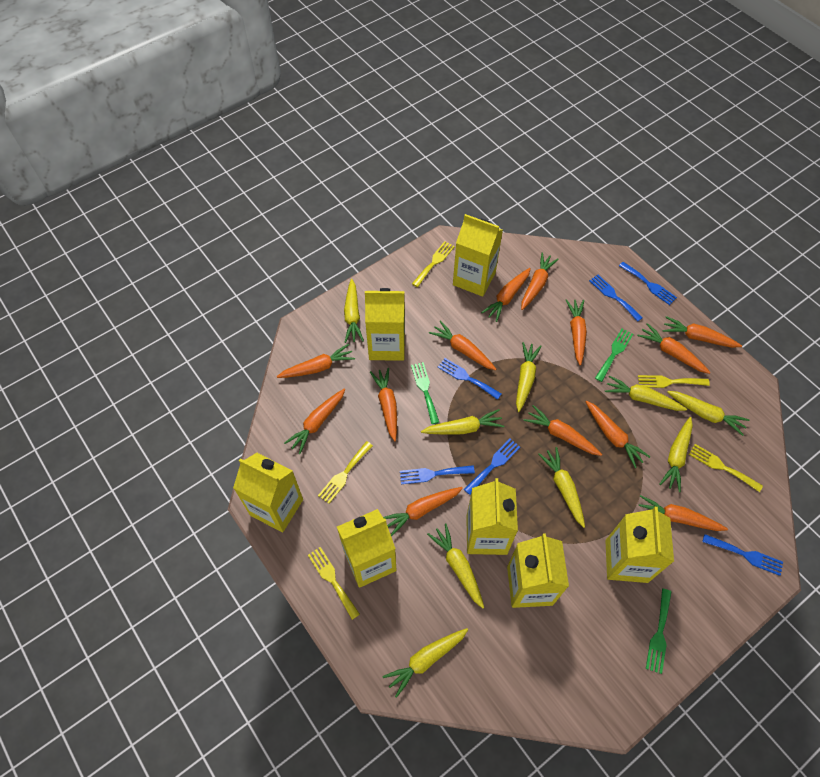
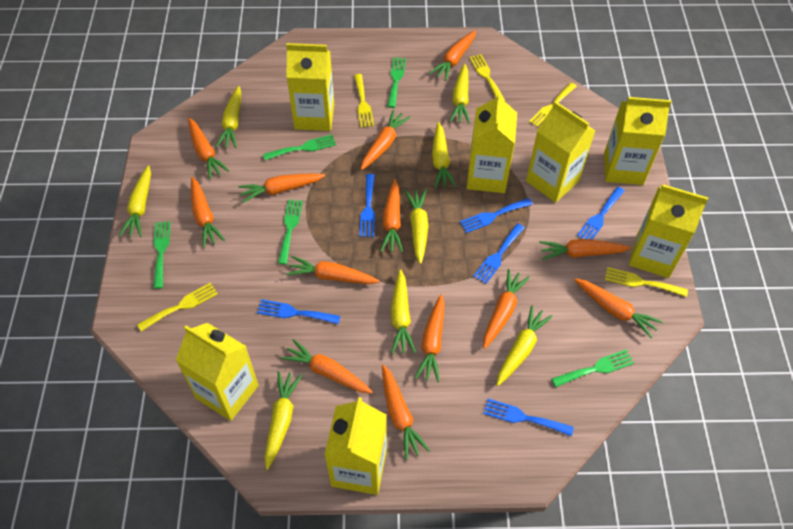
green fork: [411,362,439,424] [595,328,633,382] [646,589,672,674] = 3 -> [154,221,170,289] [263,135,336,160] [278,199,303,265] [387,57,406,108] [552,349,634,387] = 5
yellow carrot: [344,279,364,343] [382,628,468,698] [421,409,504,435] [427,523,484,609] [516,342,542,412] [538,447,585,528] [605,375,687,411] [659,417,693,492] [667,391,749,436] = 9 -> [119,165,151,237] [216,86,242,148] [264,371,302,470] [391,269,416,354] [405,189,428,264] [432,122,456,188] [449,64,470,124] [497,305,553,386] = 8

